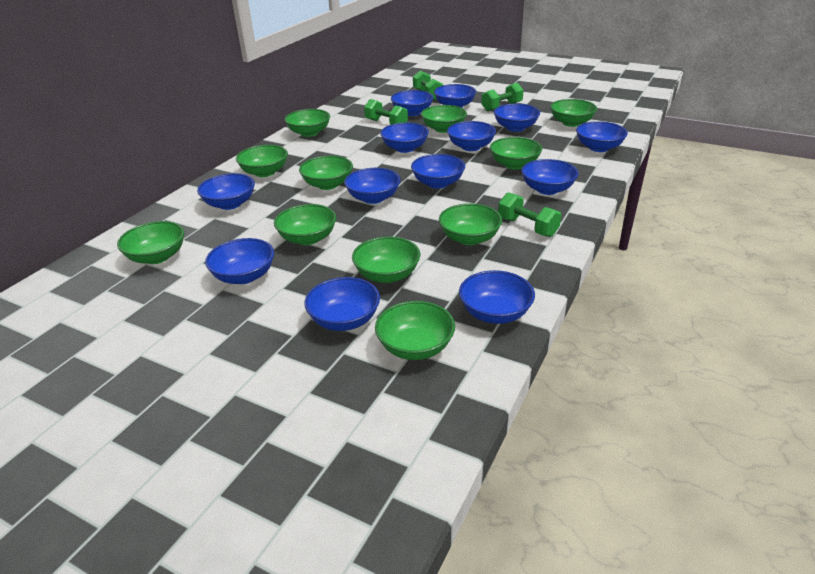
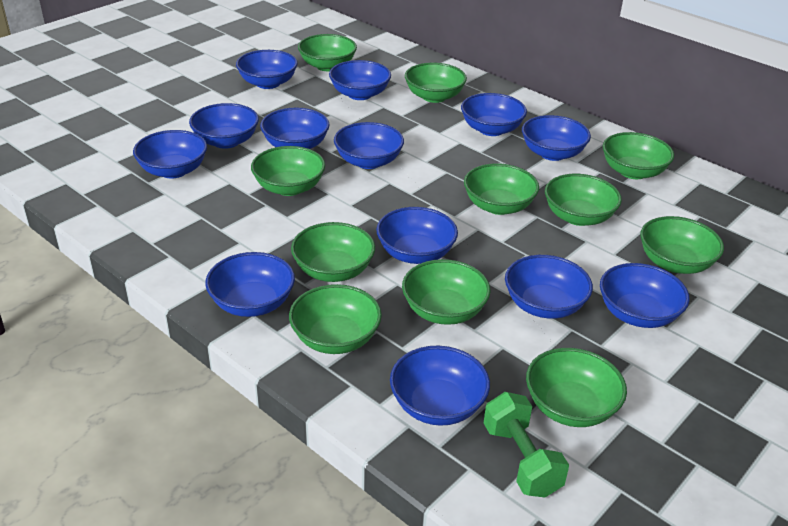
green dumbbell: [364,99,408,125] [413,70,443,100] [481,83,524,111] [498,192,561,237] = 4 -> [484,392,569,497] = 1

